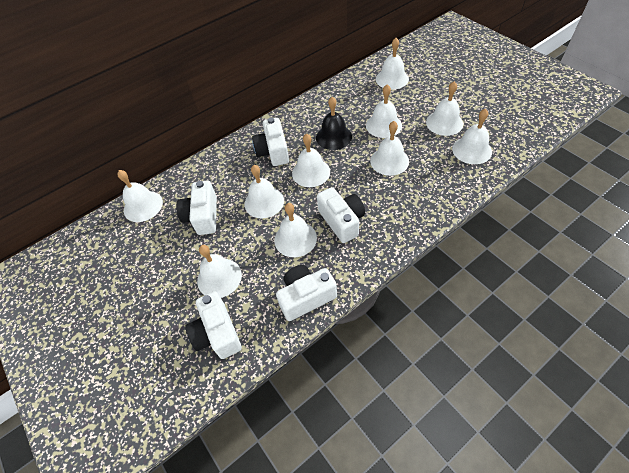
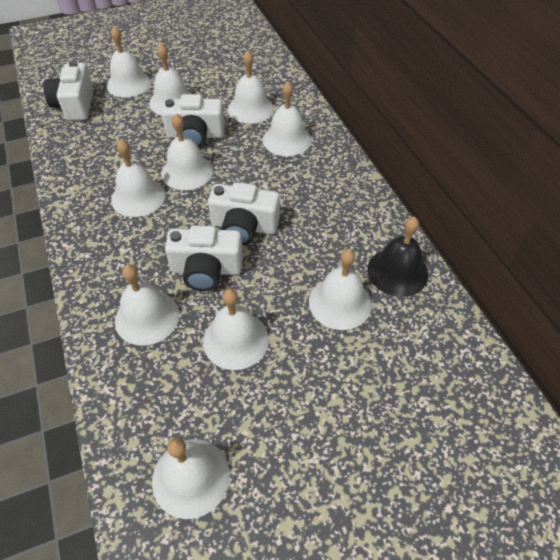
white camera: [176,181,217,235] [185,291,242,359] [252,117,289,166] [276,265,337,321] [317,187,365,243] = 5 -> [43,61,94,121] [161,94,225,148] [165,226,243,291] [208,182,280,245] = 4

